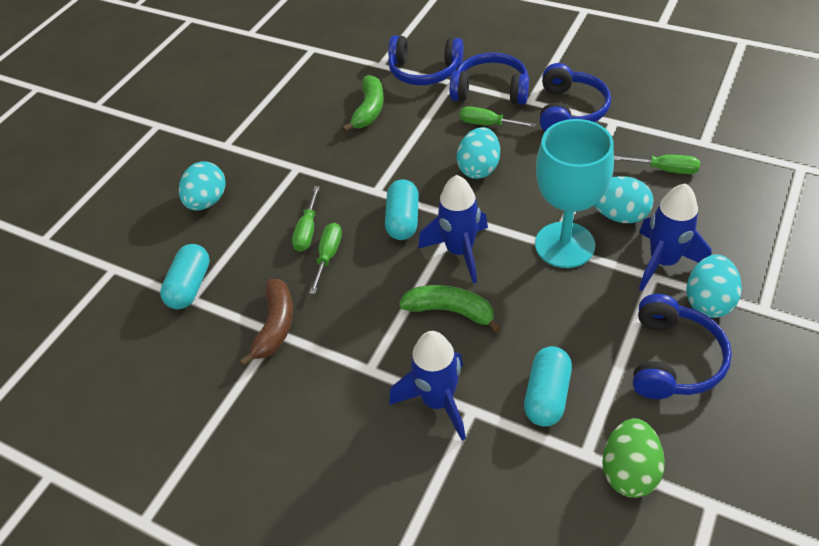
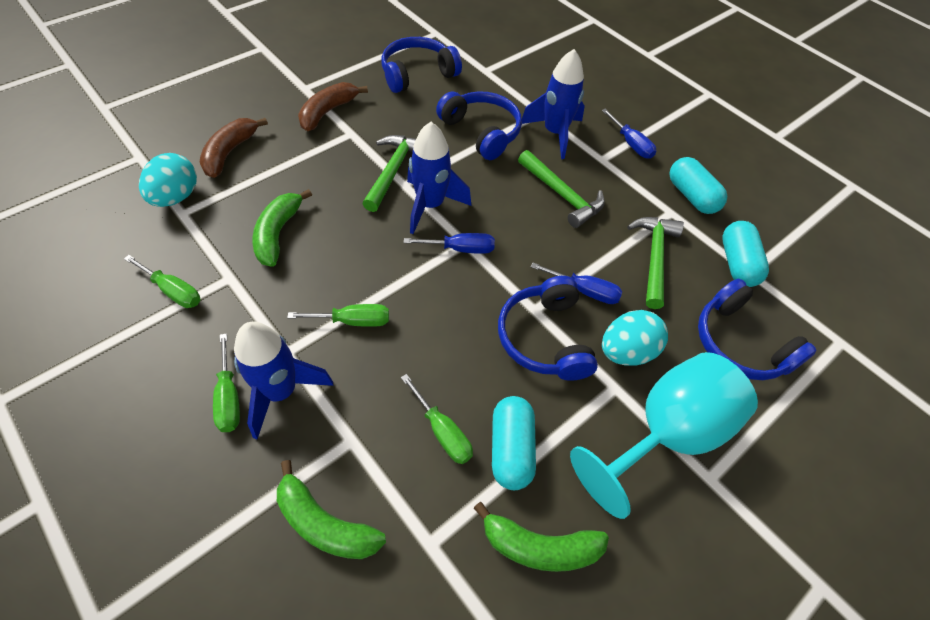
blue screwdriver: none = 0 -> [404,233,495,254] [531,263,622,304] [601,109,656,159] = 3
brown banana: [240,279,293,366] = 1 -> [200,118,268,178] [298,82,368,131] = 2
green banana: [342,75,384,132] [399,285,501,334] = 2 -> [253,189,312,267] [277,460,386,559] [474,502,609,572] = 3
green egg: [602,418,665,498] = 1 -> none = 0
green hammer: none = 0 -> [362,135,416,212] [518,150,605,228] [627,217,684,309] = 3
turquoise egg: [179,161,226,210] [457,127,500,179] [594,176,654,223] [686,255,742,318] = 4 -> [139,153,197,207] [602,310,668,365] = 2

